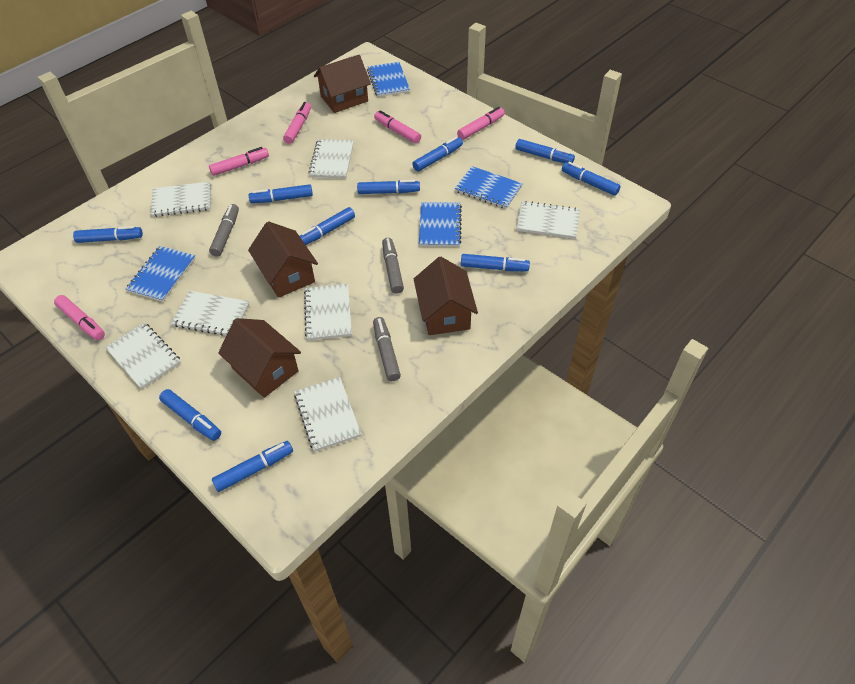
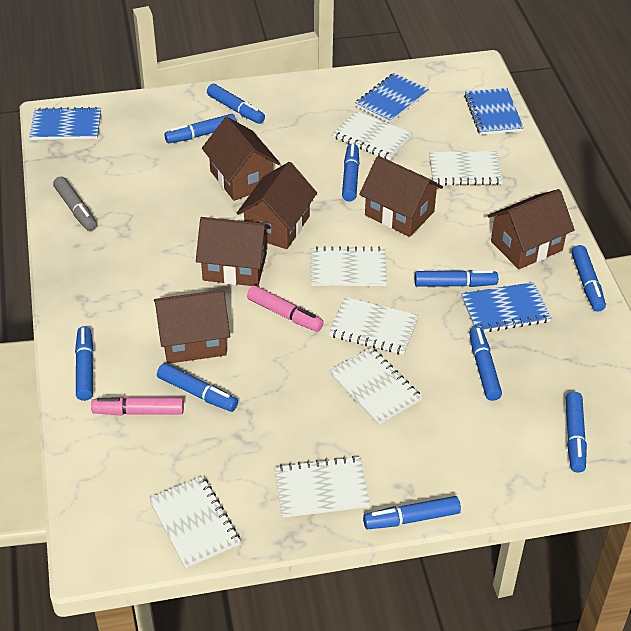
brown house: [218,318,301,398] [248,221,318,298] [314,55,371,113] [414,257,478,335] = 4 -> [154,290,230,364] [196,217,271,286] [202,117,280,201] [237,162,317,249] [359,156,443,237] [488,189,575,269] = 6
grey marker: [209,204,239,257] [373,317,401,381] [382,238,404,294] = 3 -> [53,176,97,231] = 1
pink marker: [54,295,105,340] [209,147,269,176] [283,102,311,144] [374,110,421,144] [457,107,505,140] = 5 -> [91,397,184,416] [247,285,324,332] = 2

